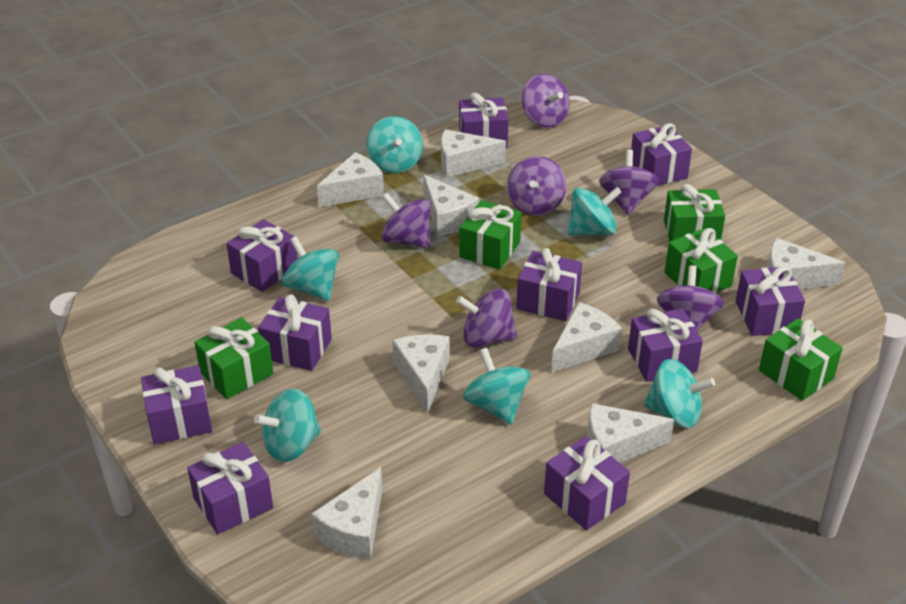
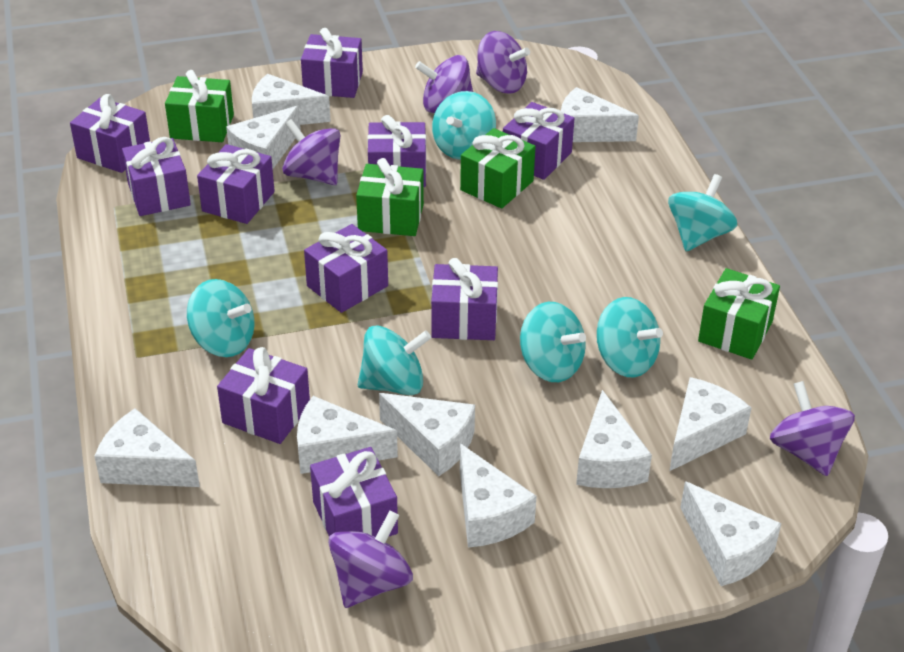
green gift: [194,317,273,399] [459,200,522,270] [664,184,725,241] [665,228,738,293] [759,318,843,401] = 5 -> [165,70,234,142] [356,158,424,236] [460,128,535,209] [698,268,780,360] = 4
purple spinning top: [381,193,431,248] [456,289,517,348] [507,156,566,216] [522,74,570,128] [599,149,659,215] [657,265,724,330] = 6 -> [282,119,340,185] [328,510,413,608] [415,55,473,113] [476,31,530,94] [770,381,855,476] = 5
white cheese: [311,467,382,560] [317,152,384,207] [392,334,450,413] [423,175,479,237] [441,129,506,178] [551,302,622,373] [587,403,674,463] [767,238,845,289] = 8 -> [94,408,200,487] [226,105,301,169] [252,74,331,125] [297,396,398,474] [379,393,475,476] [460,443,537,548] [561,87,639,142] [576,390,652,488] [670,377,751,471] [680,481,781,586] = 10

